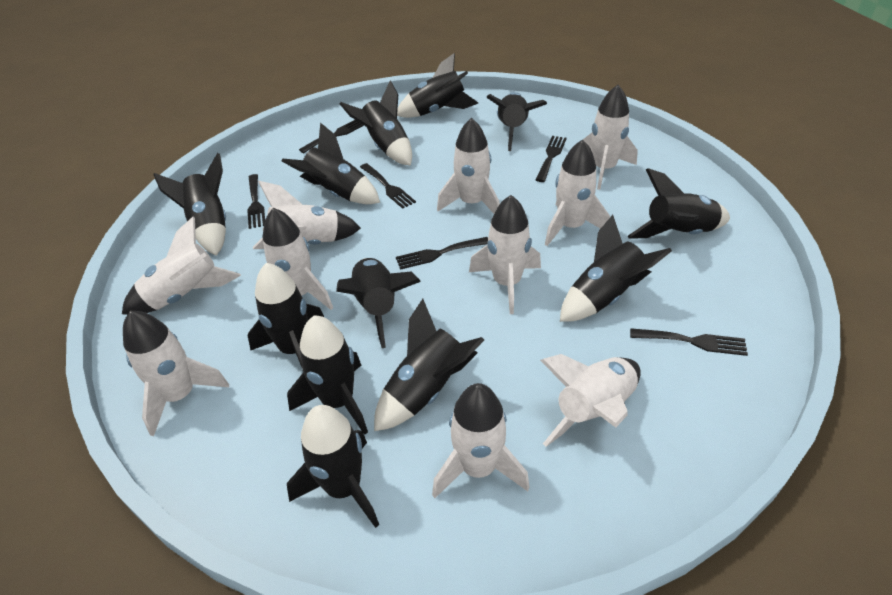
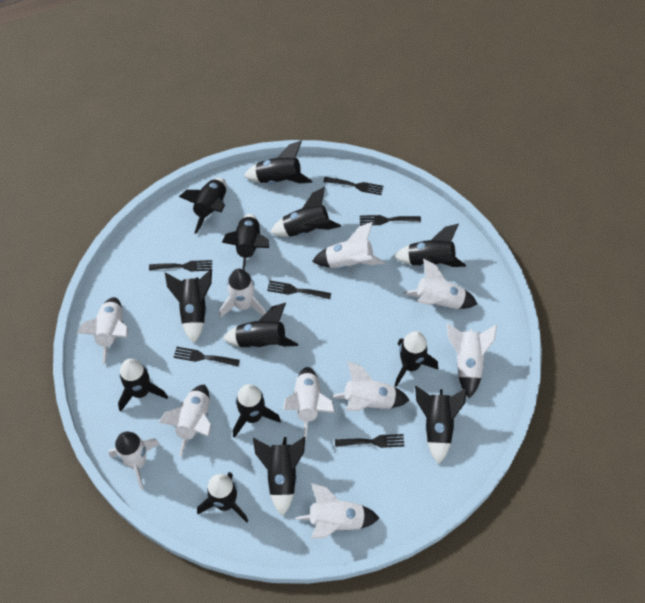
black rocket: [154,153,226,256] [247,263,324,372] [282,122,380,204] [287,315,368,435] [287,405,379,528] [336,258,421,348] [340,81,412,165] [374,299,484,431] [397,53,478,118] [486,92,547,151] [560,215,672,322] [628,168,730,238] = 12 -> [118,359,168,412] [165,269,212,343] [179,178,226,234] [197,472,248,523] [222,214,269,270] [222,303,298,349] [233,384,281,438] [244,141,312,184] [253,437,305,516] [270,187,341,237] [393,224,466,267] [394,331,438,387] [415,386,467,464] = 13

